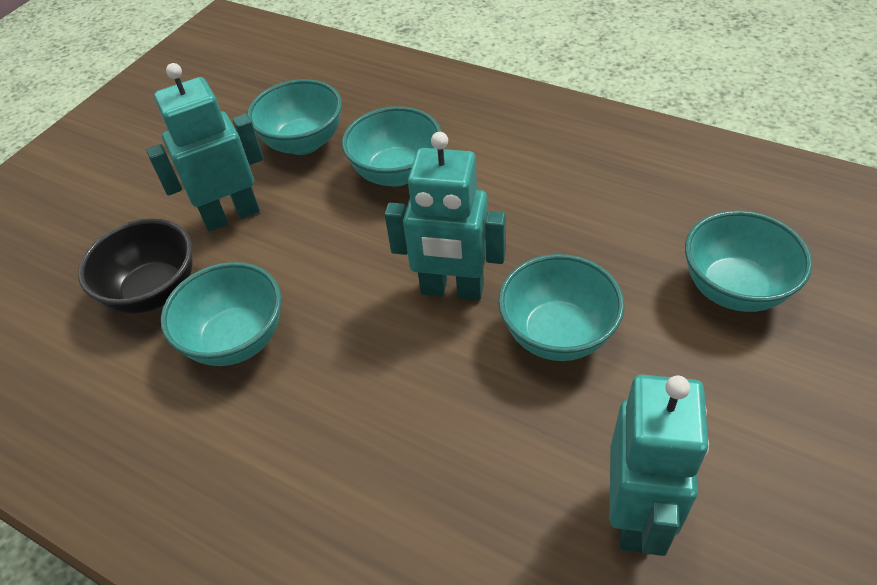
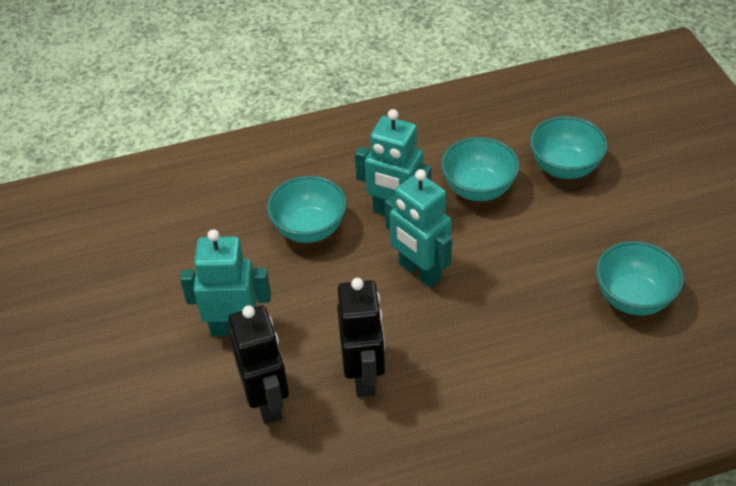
black bowl: [78,219,192,314] = 1 -> none = 0
black robot: none = 0 -> [228,305,289,424] [337,278,385,397] = 2
turquoise bowl: [161,262,281,366] [248,79,342,155] [342,106,442,187] [498,254,624,361] [685,211,812,312] = 5 -> [267,176,347,243] [441,137,519,201] [530,116,608,179] [596,241,684,315] = 4

